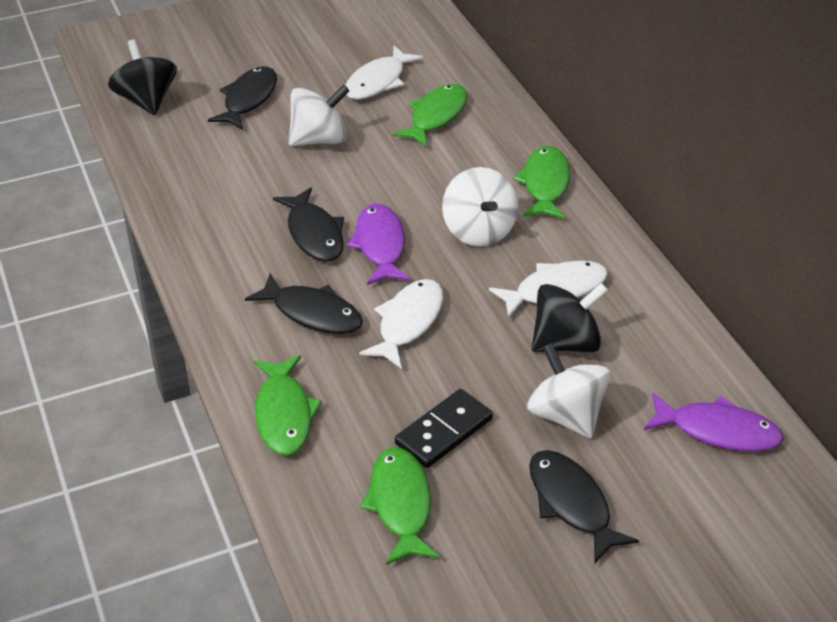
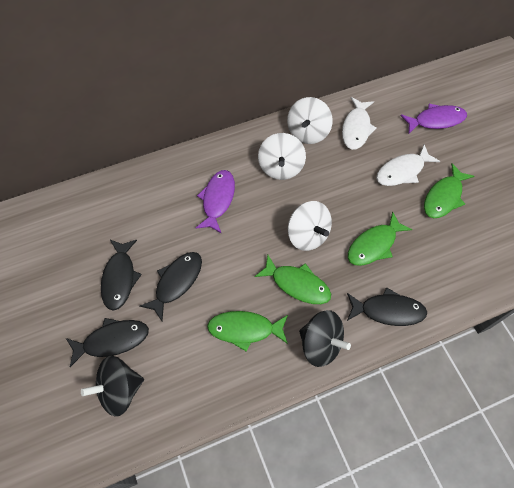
black domino: [395,389,493,468] = 1 -> none = 0
white fish: [345,46,423,99] [359,279,443,369] [489,261,608,318] = 3 -> [342,97,377,150] [376,144,440,186] = 2

